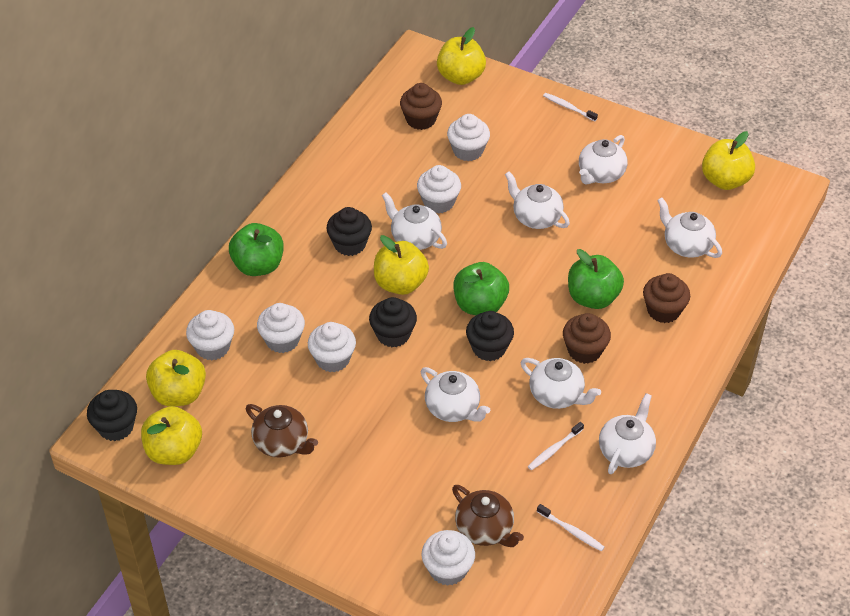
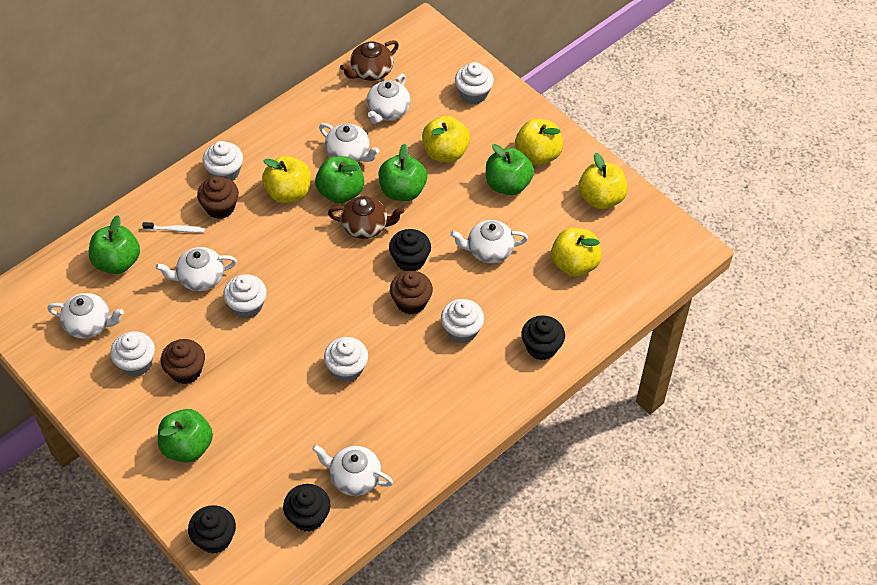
green apple: [229,223,284,276] [453,262,509,315] [568,249,624,309] = 3 -> [89,216,140,274] [158,409,213,463] [315,156,364,204] [378,144,427,201] [486,144,534,195] = 5
white teapot: [382,192,447,250] [421,367,490,422] [505,172,570,229] [521,358,601,409] [579,135,627,185] [599,393,656,474] [657,197,722,258] = 7 -> [47,293,124,338] [156,247,237,291] [312,445,393,496] [319,123,380,162] [367,74,411,124] [450,220,528,263] = 6
white toothbrush: [528,422,584,470] [537,504,605,551] [543,93,598,121] = 3 -> [142,222,205,233] = 1

